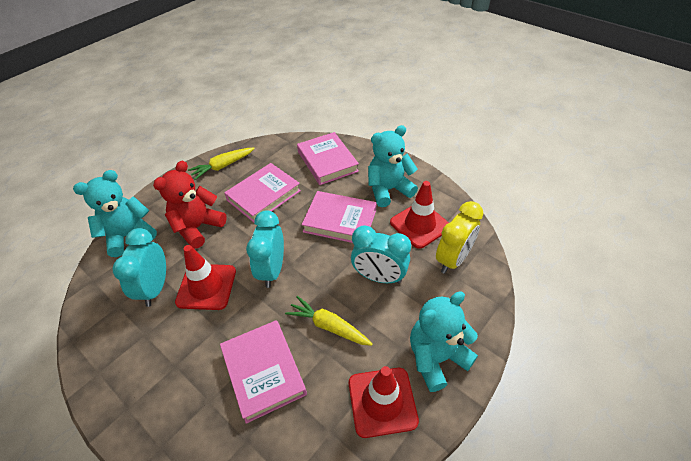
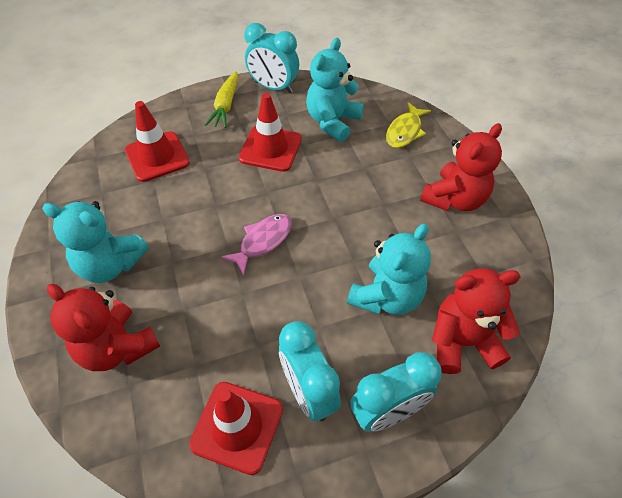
pink book: [220,320,307,424] [224,163,301,223] [297,132,359,185] [302,191,376,243] = 4 -> none = 0
pink fish: none = 0 -> [221,214,292,276] = 1
red teddy bear: [153,161,227,249] = 1 -> [47,284,160,371] [420,123,502,211] [432,268,521,374] = 3
yellow carrot: [188,147,255,180] [285,296,373,346] = 2 -> [205,72,238,128] = 1
yellow clock: [436,201,483,274] = 1 -> none = 0
yellow fish: none = 0 -> [386,102,431,148] = 1

